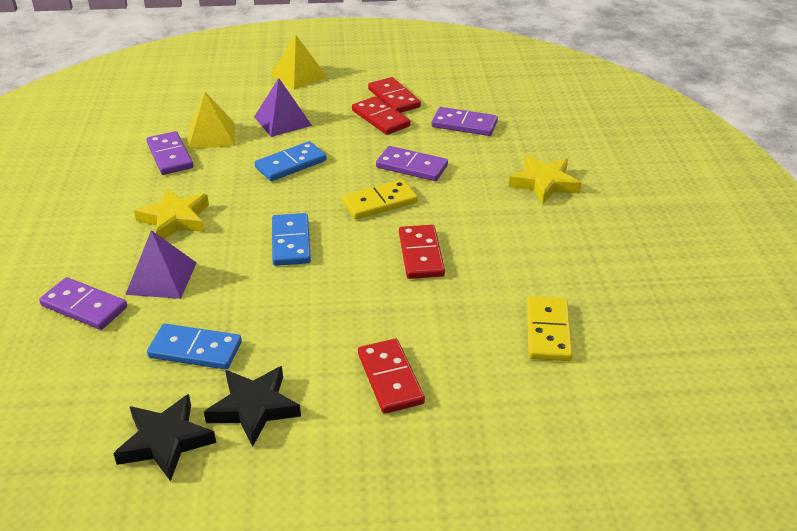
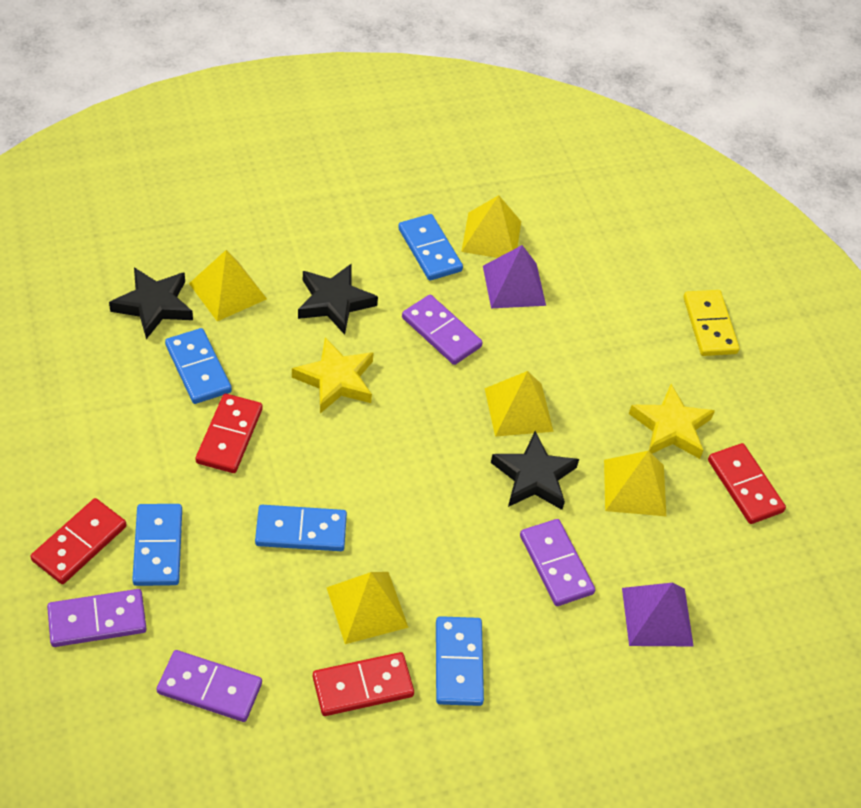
black star: [113,394,216,482] [204,366,301,447] = 2 -> [109,267,193,339] [298,264,378,335] [491,431,579,510] = 3
blue domino: [147,324,242,370] [255,141,327,181] [272,213,311,266] = 3 -> [132,504,182,586] [165,328,232,404] [255,505,347,551] [398,214,463,281] [436,616,484,706] = 5
yellow domino: [341,179,418,219] [527,296,573,361] = 2 -> [683,290,739,356] = 1
yellow pyramid: [188,92,235,149] [271,35,327,90] = 2 -> [189,250,267,321] [326,572,409,644] [461,195,521,258] [484,371,554,437] [604,451,666,516] = 5

